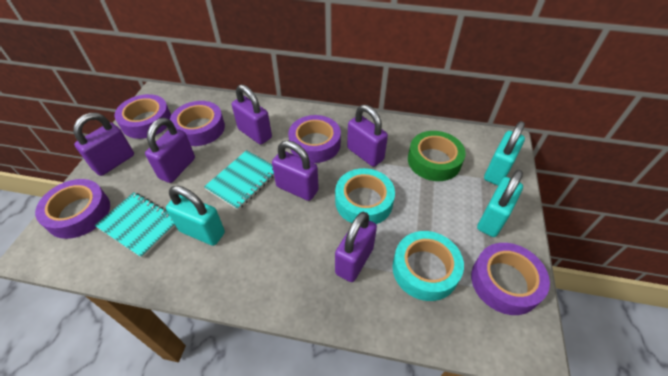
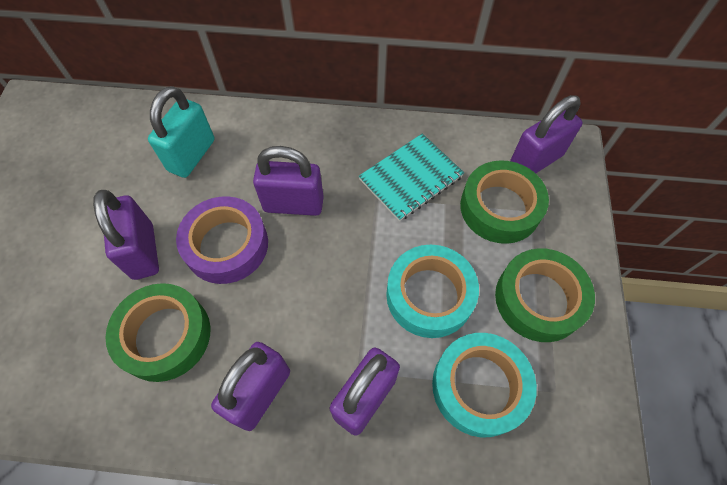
green tape: [408,131,466,181] = 1 -> [105,283,210,382] [460,160,549,244] [495,248,595,342] = 3
purple padlock: [73,113,134,176] [145,118,195,183] [232,84,272,145] [272,141,319,201] [335,212,377,282] [347,105,388,167] = 6 -> [93,190,159,280] [211,342,290,431] [253,146,324,216] [330,348,400,436] [510,95,583,173] = 5
purple tape: [35,179,110,239] [115,94,171,139] [170,101,225,146] [288,115,341,163] [471,243,550,315] = 5 -> [176,196,268,284] = 1
turquoise notebook: [94,192,175,258] [204,150,274,210] = 2 -> [359,133,464,221] = 1
turquoise padlock: [166,186,225,246] [477,170,523,237] [484,121,525,185] = 3 -> [148,86,214,178] = 1

